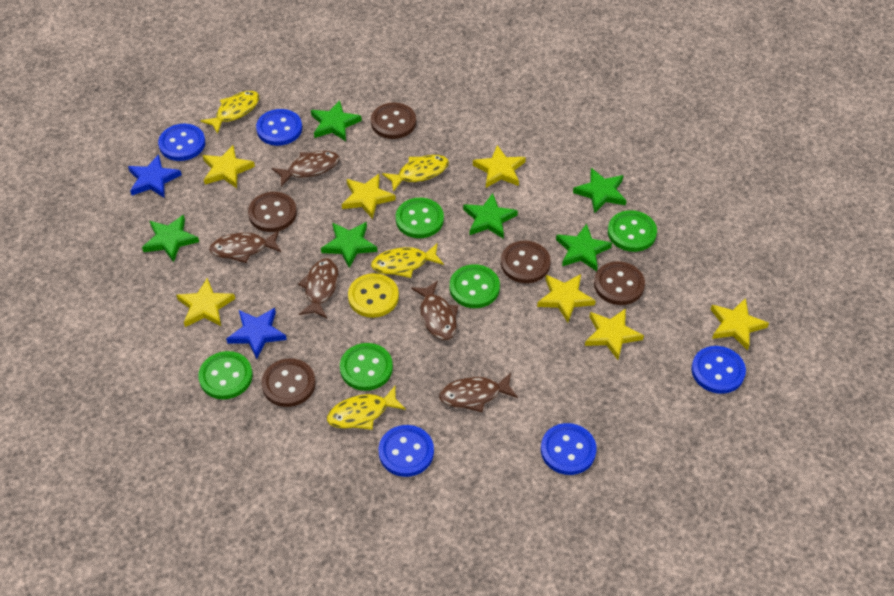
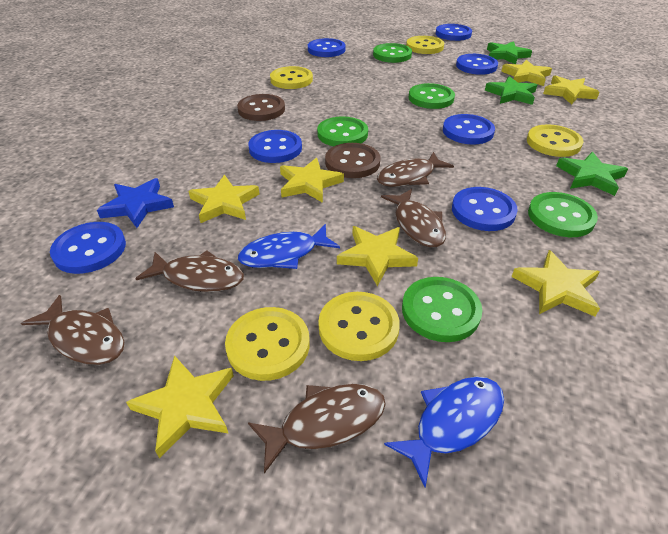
blue button: [158,124,205,161] [256,109,302,146] [379,425,434,477] [541,423,597,475] [691,346,746,394] = 5 -> [50,222,126,274] [248,130,302,163] [308,38,345,57] [436,24,472,41] [443,114,495,144] [452,187,518,231] [456,54,498,75] = 7
blue fish: none = 0 -> [238,224,340,269] [384,377,504,488] = 2
blue star: [128,154,182,198] [226,308,287,359] = 2 -> [97,178,174,228] = 1
brown button: [248,192,297,232] [261,358,316,407] [371,103,416,139] [501,241,551,283] [594,261,645,305] = 5 -> [237,94,285,121] [325,143,381,178] = 2
green star: [142,215,199,262] [311,100,362,141] [321,222,377,268] [463,193,518,239] [556,224,612,271] [573,168,627,213] = 6 -> [485,76,537,105] [487,41,532,64] [556,152,628,196] = 3
yellow button: [348,273,399,318] = 1 -> [225,307,310,381] [270,66,313,89] [319,292,400,361] [406,36,444,54] [527,124,584,157] = 5
yellow fish: [201,91,259,134] [327,386,406,430] [371,243,444,278] [382,155,449,192] = 4 -> none = 0

